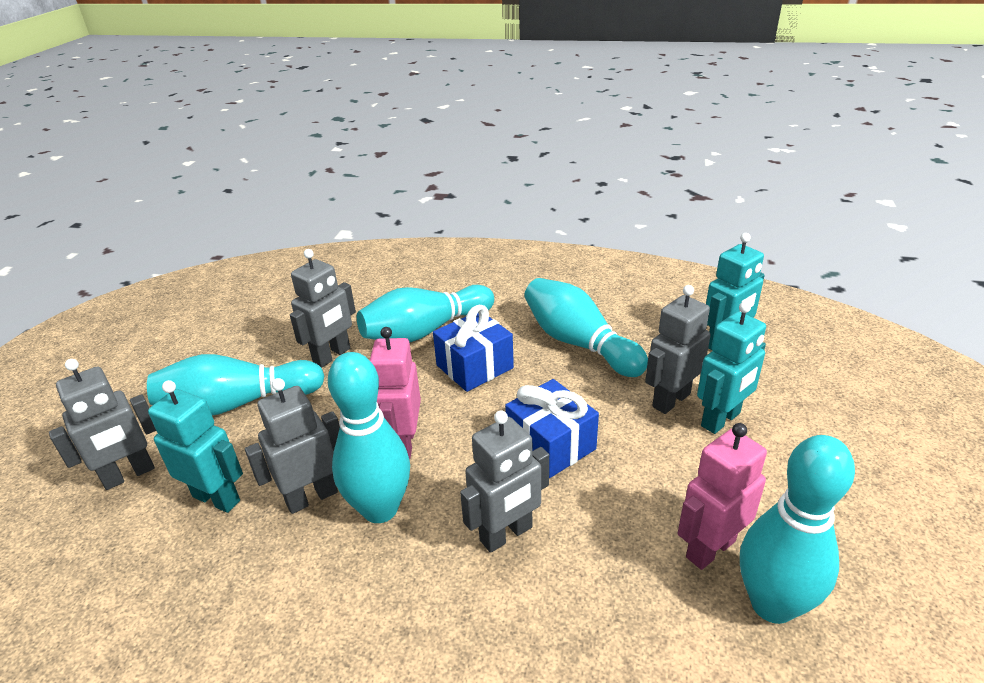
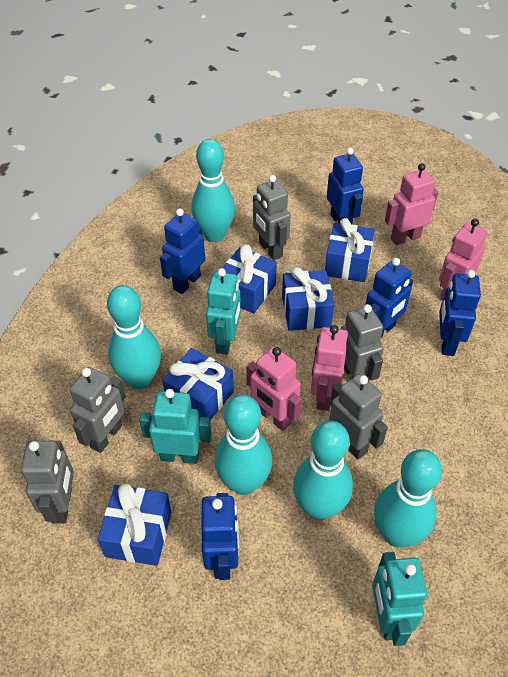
blue gift: [433,305,514,392] [505,379,599,478] = 2 -> [98,484,172,566] [162,348,234,420] [223,244,277,313] [282,267,334,331] [325,218,375,282] = 5
blue robot: none = 0 -> [160,208,205,294] [202,493,239,580] [327,147,364,225] [365,258,413,338] [439,270,481,356] = 5
pink robot: [370,327,421,459] [677,423,767,570] = 2 -> [246,347,302,431] [311,325,348,411] [385,163,438,245] [439,219,487,301] = 4

